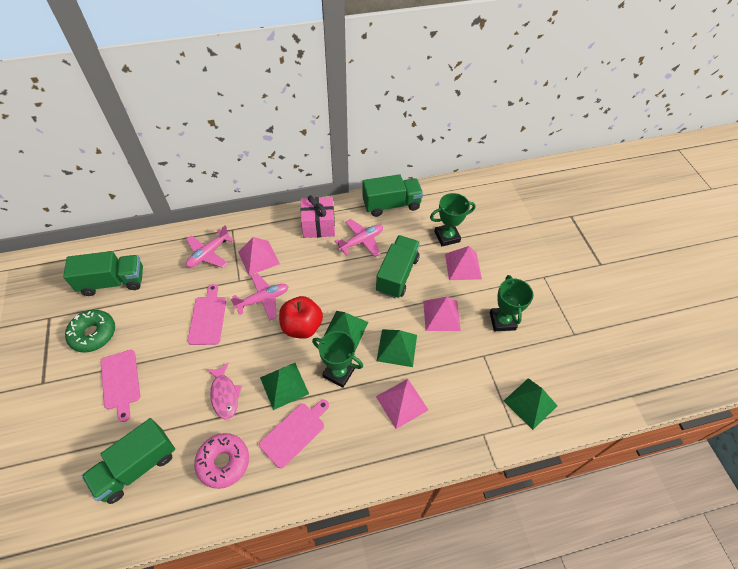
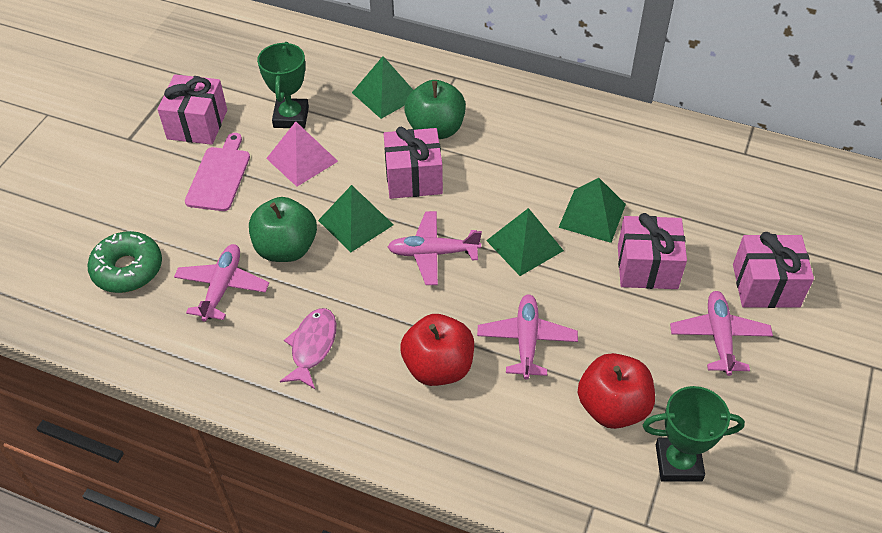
green apple: none = 0 -> [249,197,317,262] [404,80,466,139] = 2
green trophy: [312,331,363,388] [430,193,476,246] [490,275,533,331] = 3 -> [257,42,309,129] [643,386,745,482] = 2
green truck: [63,251,143,296] [82,418,175,504] [362,174,423,217] [376,235,420,299] = 4 -> none = 0
pink cutting board: [101,350,140,422] [188,284,226,345] [259,399,329,468] = 3 -> [185,133,250,211] = 1
pink donut: [194,433,249,489] = 1 -> none = 0
pink gift: [300,196,335,238] = 1 -> [157,74,227,145] [384,127,443,199] [618,213,687,289] [733,232,814,308] = 4
pink plane: [186,225,234,268] [231,273,289,320] [335,219,383,257] = 3 -> [174,244,269,322] [388,211,482,285] [477,294,578,379] [670,291,773,376] = 4
pink pyramid: [238,237,280,276] [376,379,428,429] [423,297,461,331] [445,246,482,280] = 4 -> [266,122,338,187] = 1
red apple: [279,296,323,339] = 1 -> [400,314,474,386] [578,353,655,429] = 2

